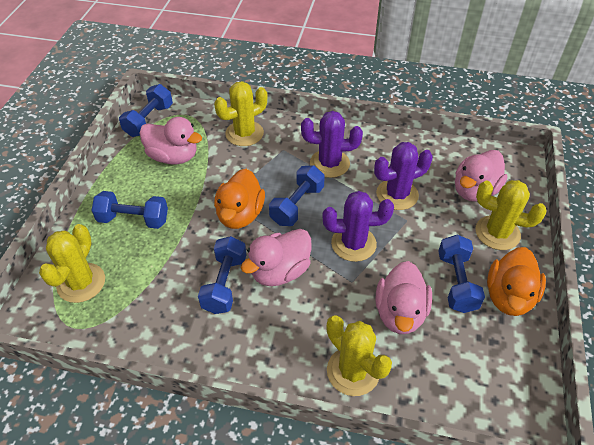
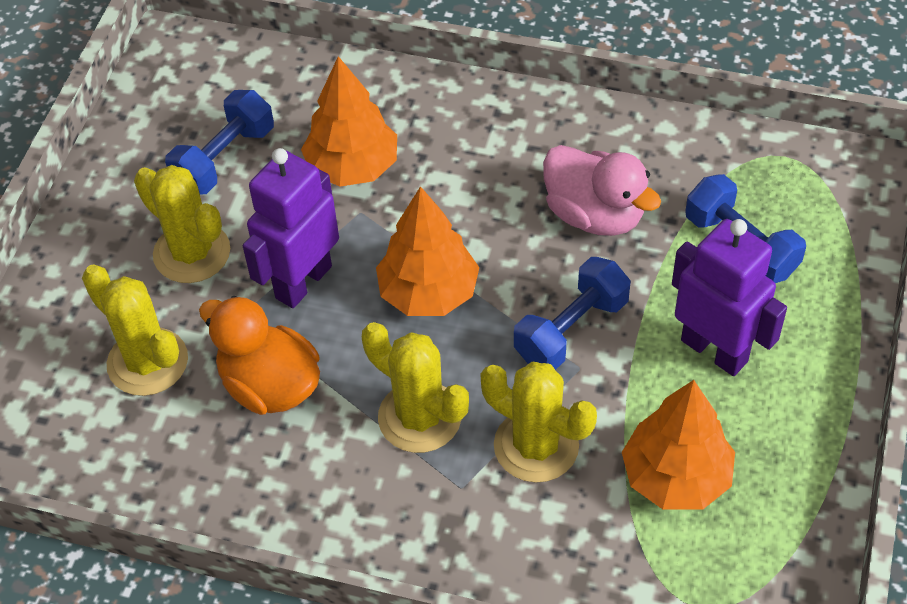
blue dumbbell: [91,191,168,229] [119,84,173,137] [198,236,247,314] [269,165,325,226] [438,235,485,313] = 5 -> [165,90,274,195] [514,257,631,370] [685,174,806,283] = 3
orange duck: [214,169,265,229] [487,247,546,316] = 2 -> [199,296,320,415] = 1
orange tree: none = 0 -> [301,56,397,187] [376,186,479,316] [622,380,735,510] = 3
pink duck: [139,117,202,165] [241,229,311,286] [375,261,432,334] [455,150,508,202] = 4 -> [543,145,661,236] = 1
purple cactus: [301,111,363,178] [323,191,394,262] [374,142,433,210] = 3 -> none = 0
purple robot: none = 0 -> [243,148,339,308] [672,219,787,376] = 2

